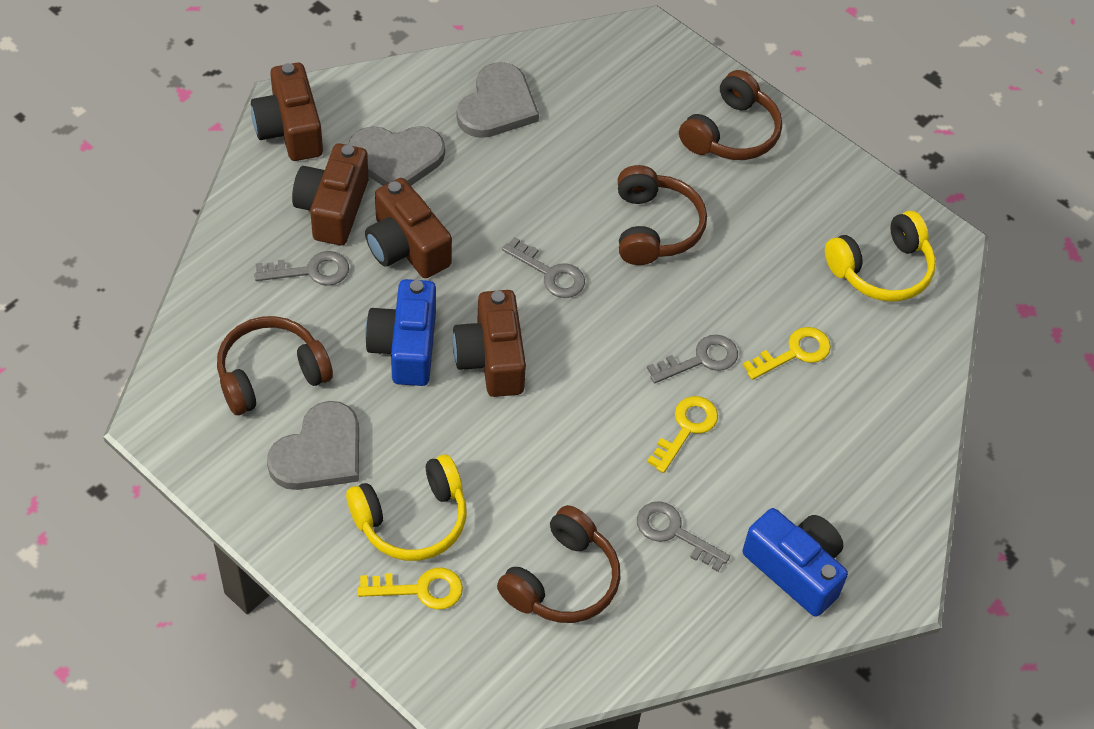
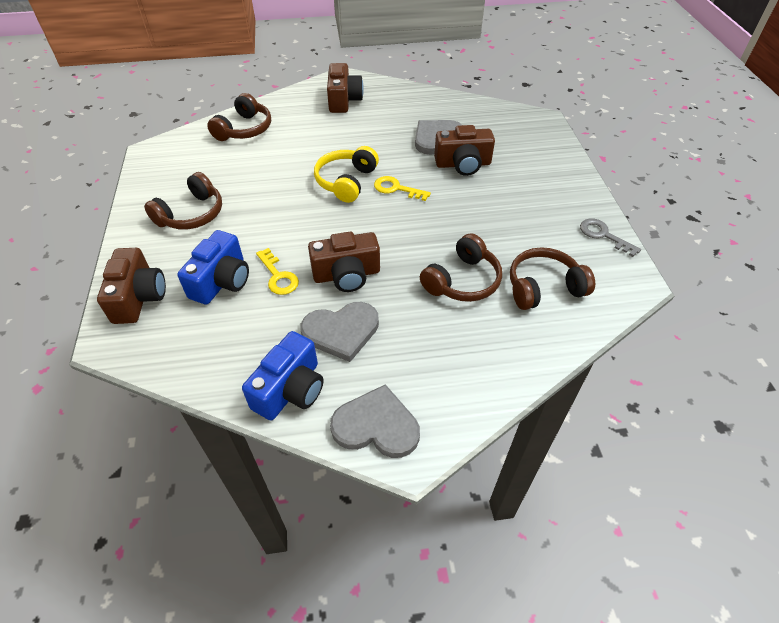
grey key: [254,251,349,286] [502,237,585,298] [637,501,730,572] [647,335,738,383] = 4 -> [580,218,641,257] = 1
yellow headphones: [346,454,466,561] [825,211,936,301] = 2 -> [314,146,379,203] = 1
yellow key: [357,568,463,610] [647,396,718,473] [743,327,831,380] = 3 -> [256,248,299,295] [374,176,431,201] = 2

